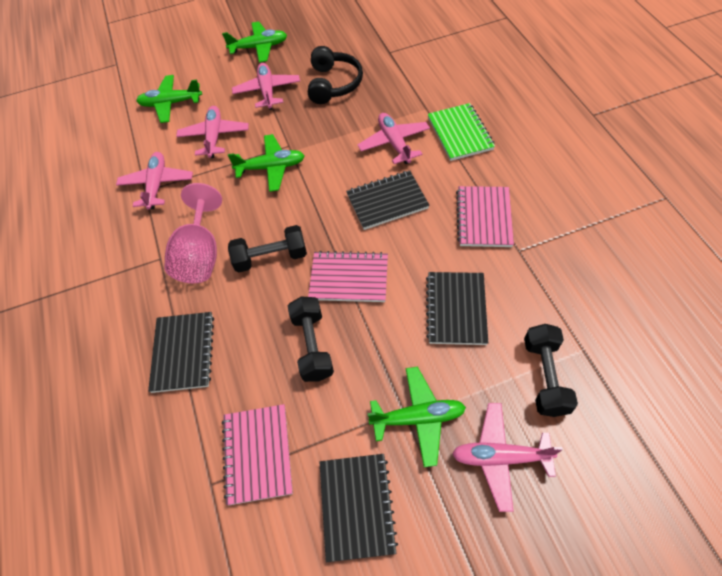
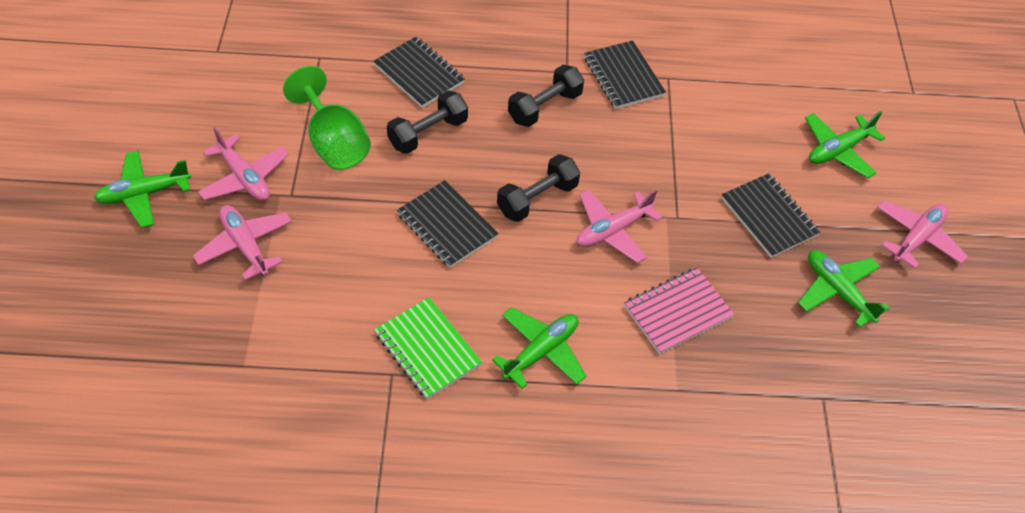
black headphones: [308,46,363,104] = 1 -> none = 0
green goblet: none = 0 -> [283,66,371,170] = 1
pink goblet: [164,183,222,283] = 1 -> none = 0
pink notebook: [222,404,293,505] [308,251,388,302] [456,186,514,247] = 3 -> [624,268,734,354] = 1
pink plane: [116,152,193,210] [176,106,249,158] [232,63,300,110] [357,113,430,164] [452,403,563,512] = 5 -> [193,205,292,280] [198,127,289,201] [577,189,662,263] [877,200,968,269] = 4

